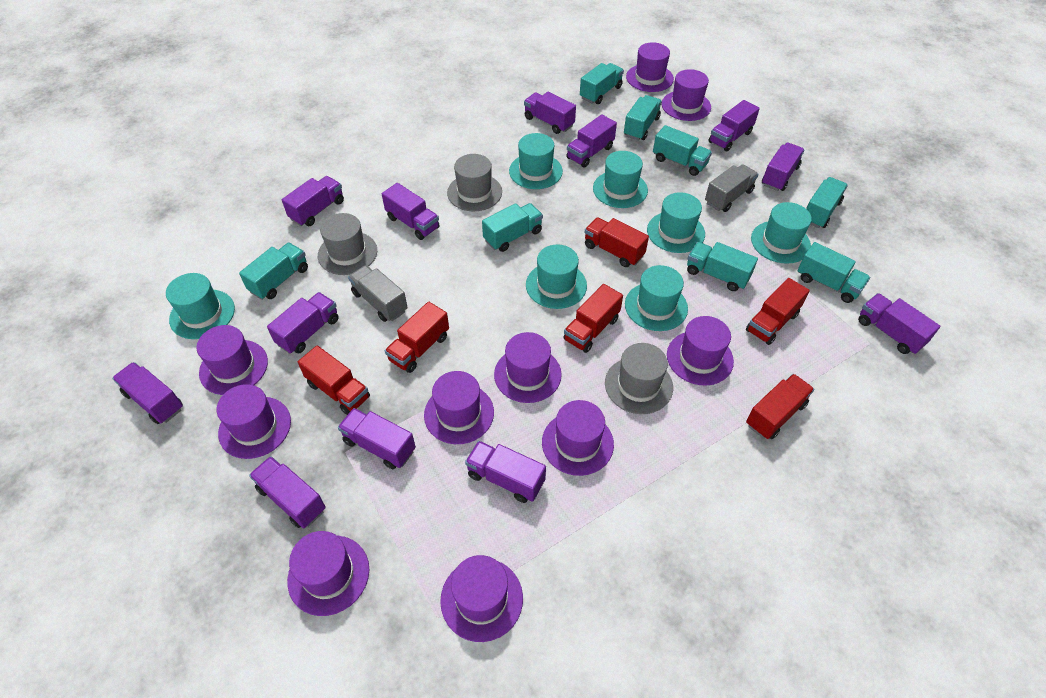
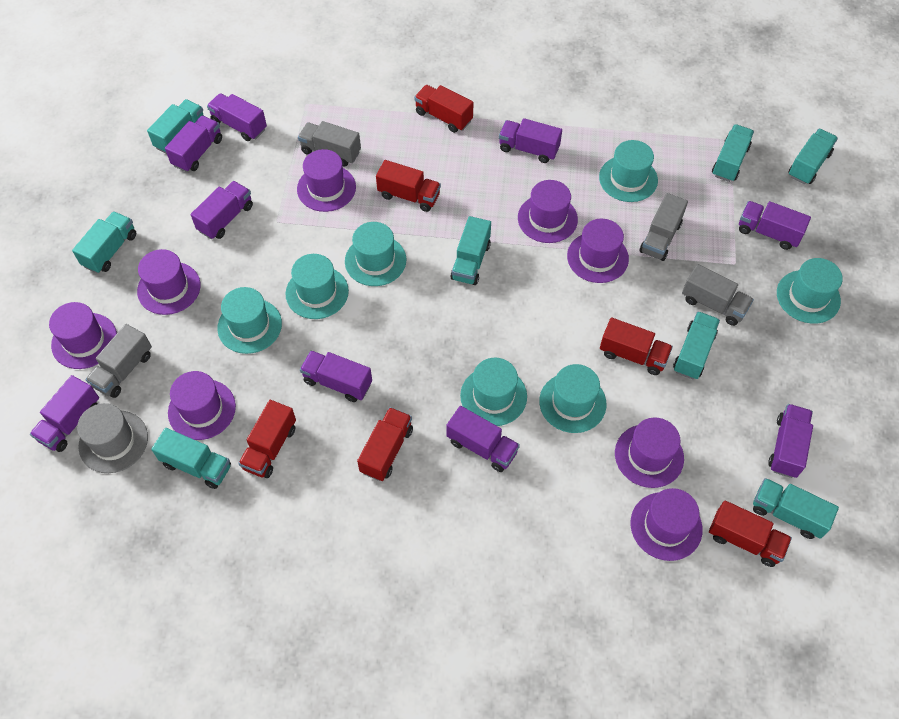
grey hat: [318,213,377,275] [447,154,502,211] [605,343,673,414] = 3 -> [77,403,148,473] = 1
grey truck: [348,265,408,322] [705,164,758,212] = 2 -> [86,324,152,398] [298,121,361,167] [639,193,688,261] [682,264,754,326] = 4
purple hat: [197,325,268,395] [217,384,291,459] [287,531,369,616] [424,371,494,444] [440,555,523,642] [494,332,562,403] [542,400,614,476] [626,42,674,92] [662,69,711,121] [667,316,734,386] = 10 -> [49,302,117,369] [137,249,201,315] [168,371,236,440] [297,149,356,212] [518,180,578,243] [567,219,629,283] [615,417,684,488] [630,488,703,561] = 8
purple truck: [112,362,183,424] [249,456,326,528] [267,292,339,354] [282,176,344,226] [338,408,416,469] [382,183,440,240] [465,441,546,503] [524,92,576,134] [566,114,617,168] [709,100,760,152] [762,143,805,191] [858,293,941,354] = 12 -> [30,375,99,452] [165,116,222,172] [191,181,253,239] [207,93,267,141] [300,350,372,402] [446,406,520,472] [499,118,562,163] [739,201,811,250] [768,404,813,478] = 9

